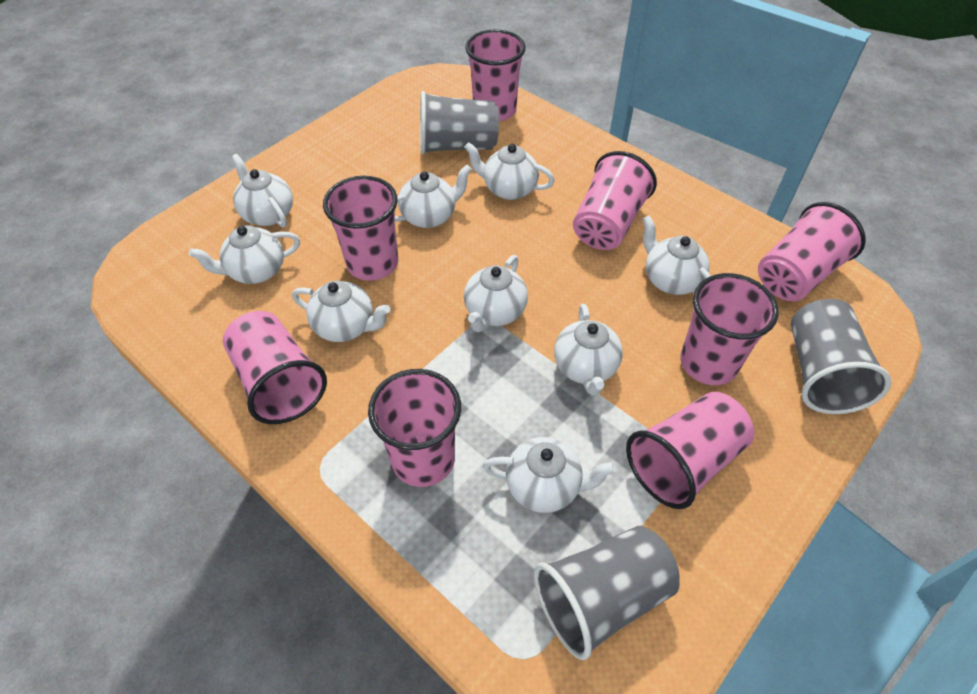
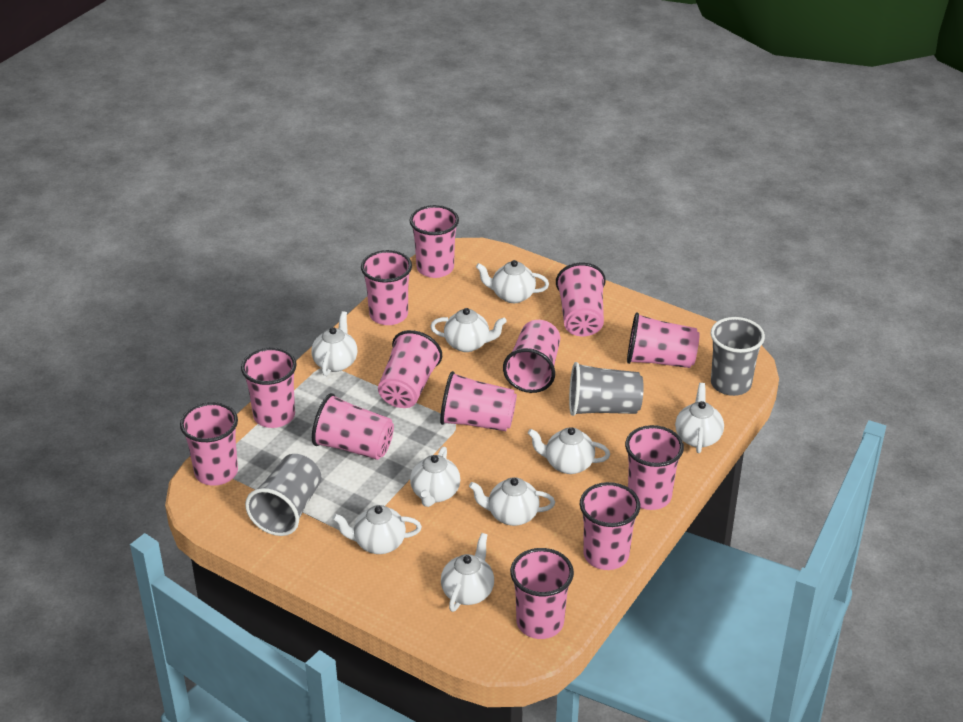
pink cup: [223,311,327,424] [323,176,398,281] [368,369,461,487] [465,29,526,122] [573,151,657,250] [626,392,754,509] [680,273,778,385] [758,202,866,301] = 8 -> [180,402,238,486] [241,347,297,428] [312,393,394,460] [361,250,412,325] [378,330,442,408] [410,205,459,278] [440,371,517,431] [503,320,560,393] [510,548,574,639] [556,263,606,336] [580,482,640,570] [625,425,684,510] [627,312,700,368] = 13

